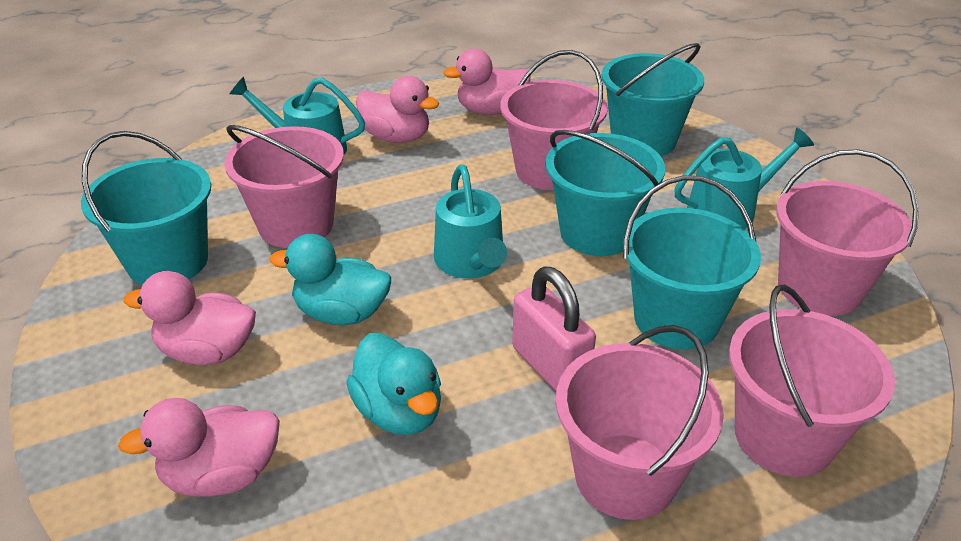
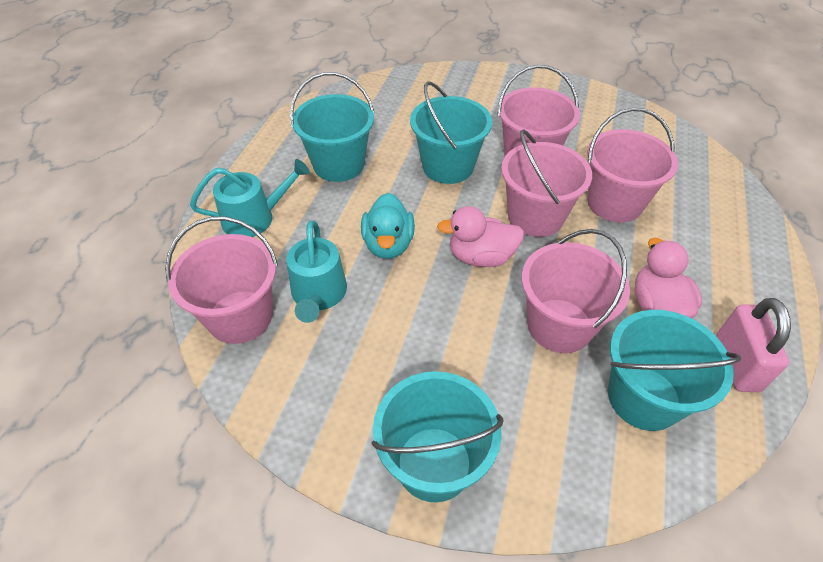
pink duck: [118,398,280,497] [124,271,256,365] [356,76,439,143] [443,49,531,115] = 4 -> [437,206,524,267] [635,237,702,319] = 2
turquoise duck: [270,234,391,325] [346,333,441,435] = 2 -> [361,193,415,259] = 1
turquoise watering can: [230,77,365,155] [434,164,507,279] [674,128,814,229] = 3 -> [190,159,310,237] [286,220,347,323] = 2

